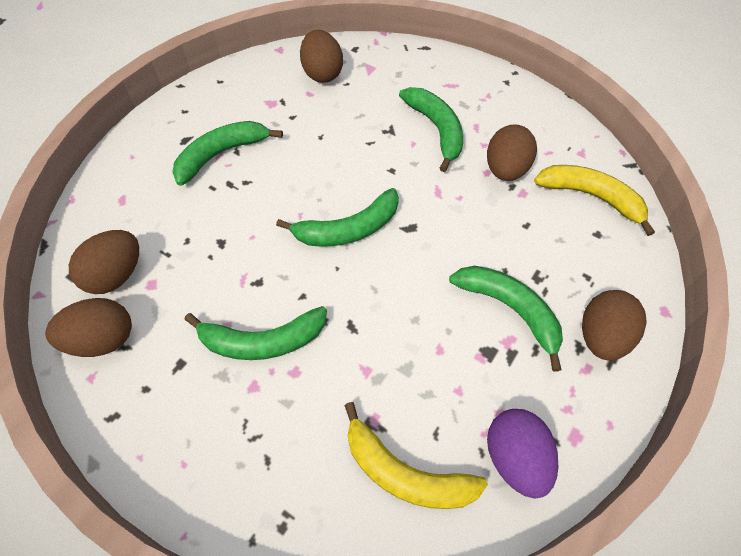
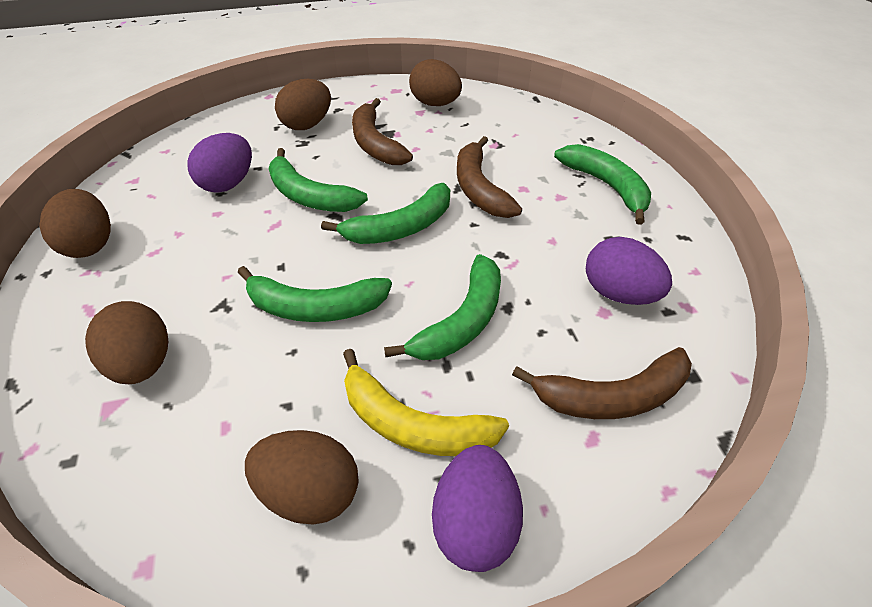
brown banana: none = 0 -> [352,98,413,165] [457,136,522,218] [512,347,692,419] = 3
purple egg: [487,409,558,499] = 1 -> [187,133,252,193] [432,445,523,572] [586,237,672,305] = 3
yellow banana: [344,402,488,509] [534,165,655,236] = 2 -> [343,349,509,456] = 1

